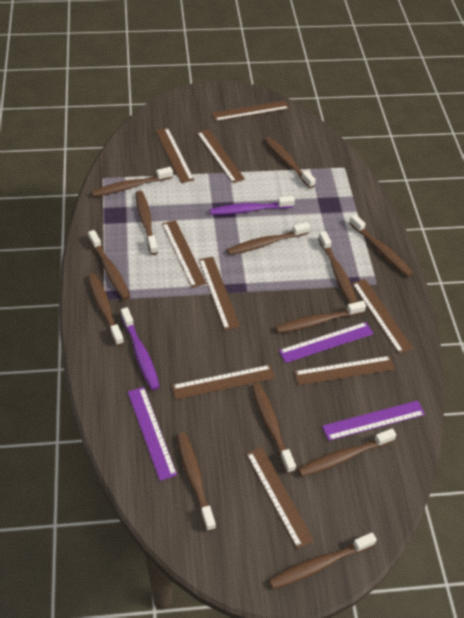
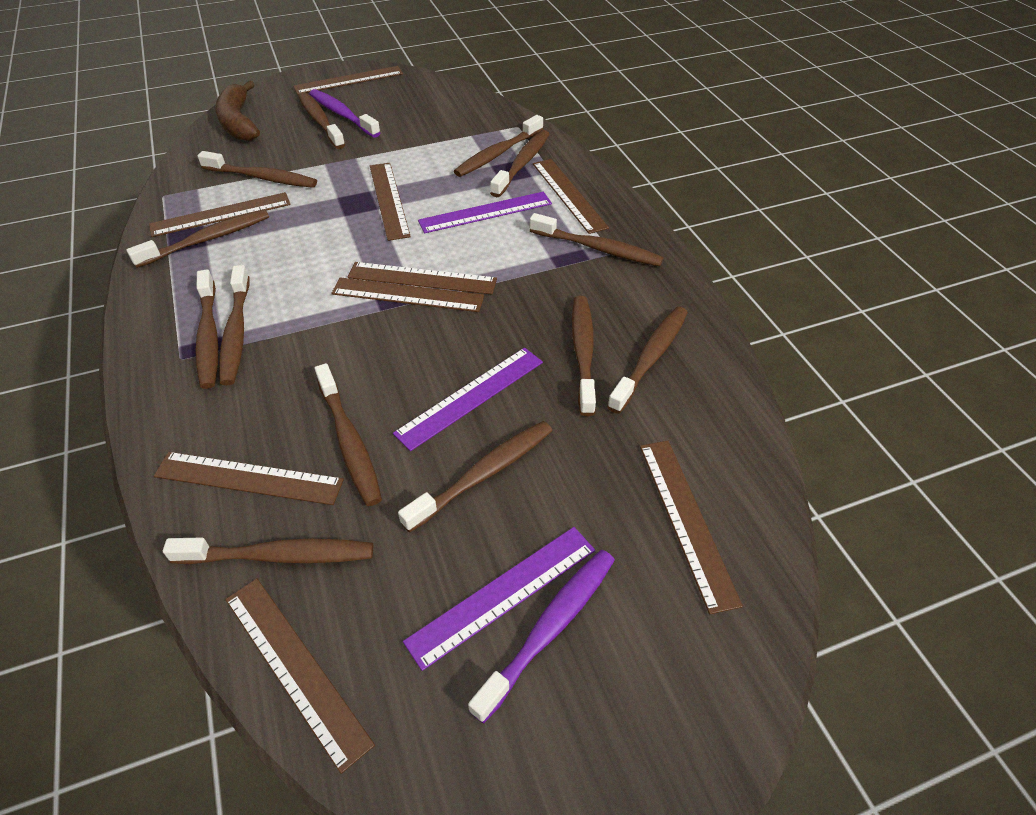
brown banana: none = 0 -> [215,80,260,141] = 1

